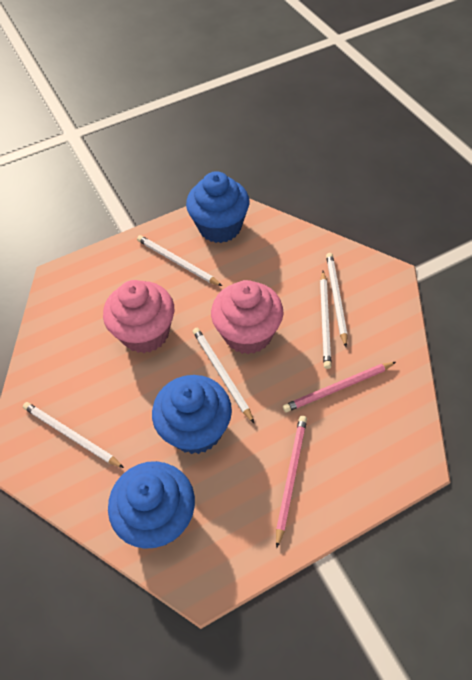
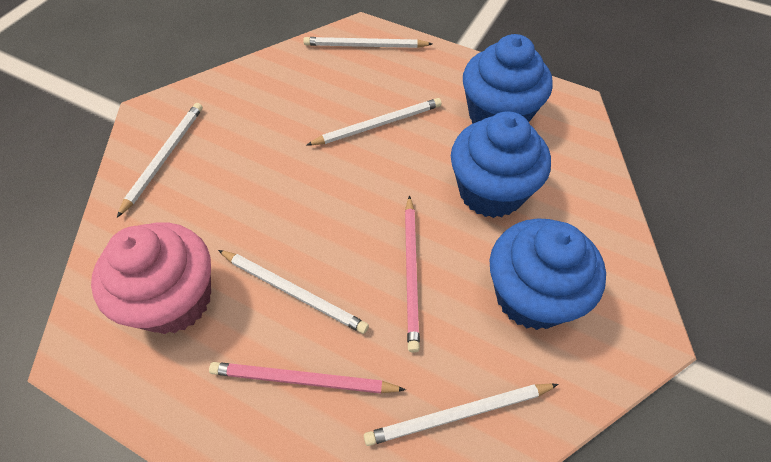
pink cupcake: [103,280,174,353] [211,280,283,354] = 2 -> [91,222,211,334] = 1

